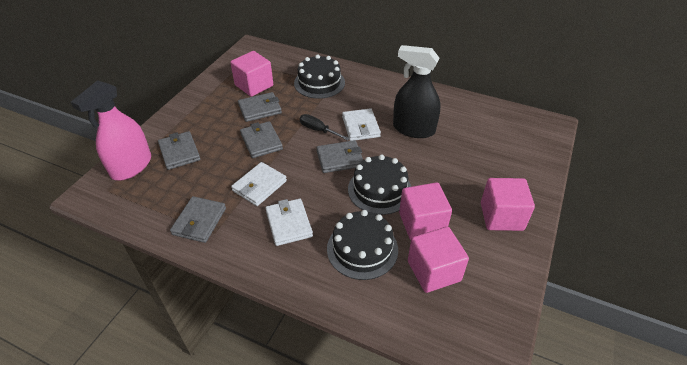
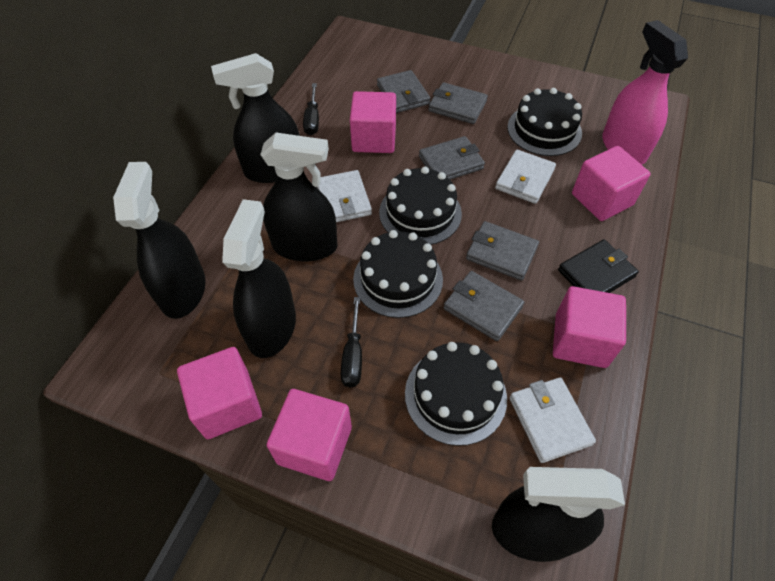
black cake: [294,55,345,99] [327,210,398,280] [348,155,411,215] = 3 -> [353,230,443,318] [379,166,462,245] [405,342,507,446] [507,88,582,156] = 4
black screwdriver: [300,114,350,141] = 1 -> [303,83,319,135] [341,297,362,388] = 2
black spray bottle: [393,45,441,138] = 1 -> [113,162,206,319] [211,53,300,183] [222,199,296,358] [260,133,337,261] [492,467,625,562] = 5
black wallet: none = 0 -> [558,239,639,293] = 1
pink cube: [230,51,273,97] [399,182,452,240] [408,227,469,293] [481,178,535,231] = 4 -> [177,347,262,439] [266,389,352,481] [350,91,396,153] [553,286,626,368] [572,146,650,221] = 5

